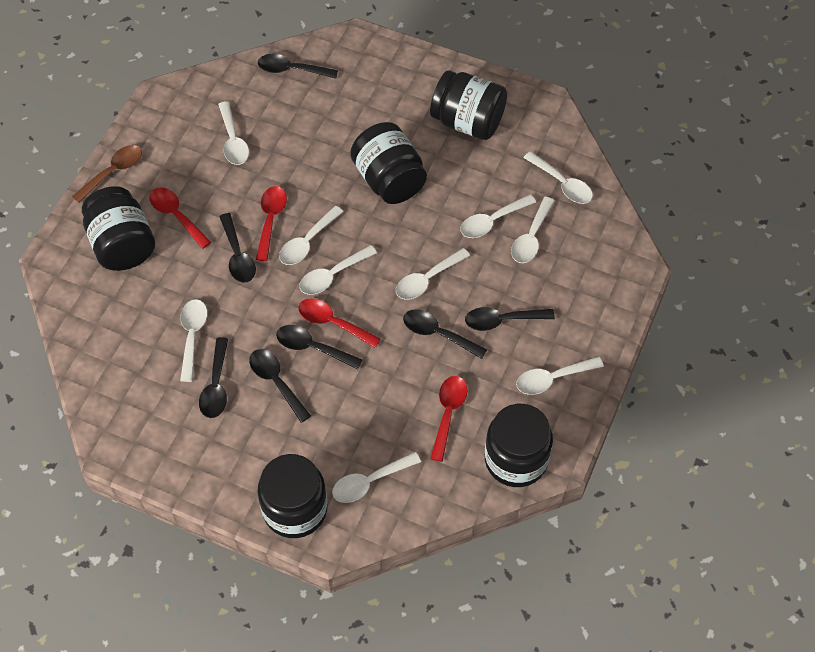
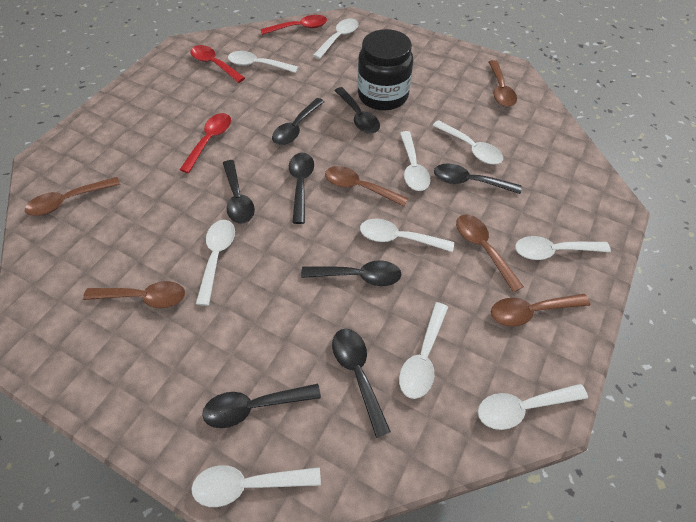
black jar: [82,186,155,271] [258,454,327,538] [350,122,427,204] [430,70,507,140] [485,404,553,487] = 5 -> [358,29,413,111] = 1
black spoon: [199,337,228,418] [219,213,256,283] [249,349,311,423] [258,54,338,79] [276,325,363,369] [403,309,487,359] [465,307,555,331] = 7 -> [202,384,321,428] [223,160,255,224] [272,98,325,145] [289,153,314,224] [301,260,401,286] [332,329,391,438] [334,87,380,134] [434,163,522,194] = 8
brown spoon: [72,145,142,203] = 1 -> [25,177,120,216] [83,281,185,308] [325,166,408,207] [456,214,524,292] [489,60,517,107] [491,294,590,327] = 6
red spoon: [150,187,211,249] [256,186,287,261] [298,298,381,348] [430,376,467,462] = 4 -> [180,113,231,173] [190,45,245,83] [261,15,327,35] = 3

